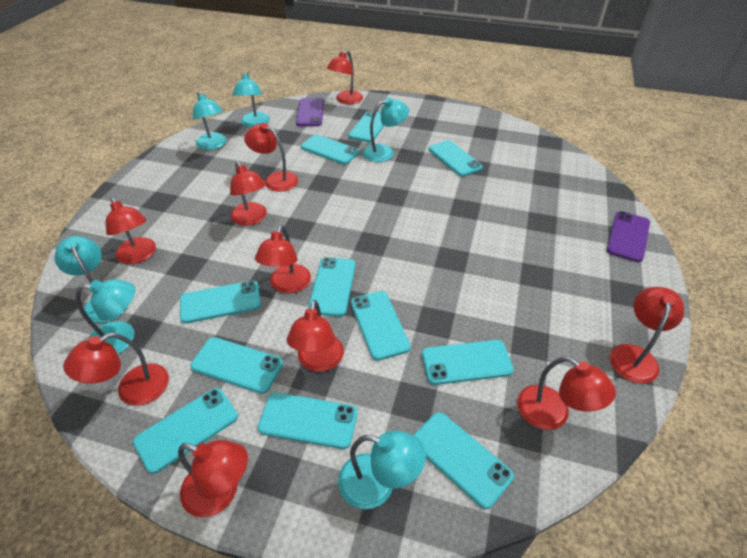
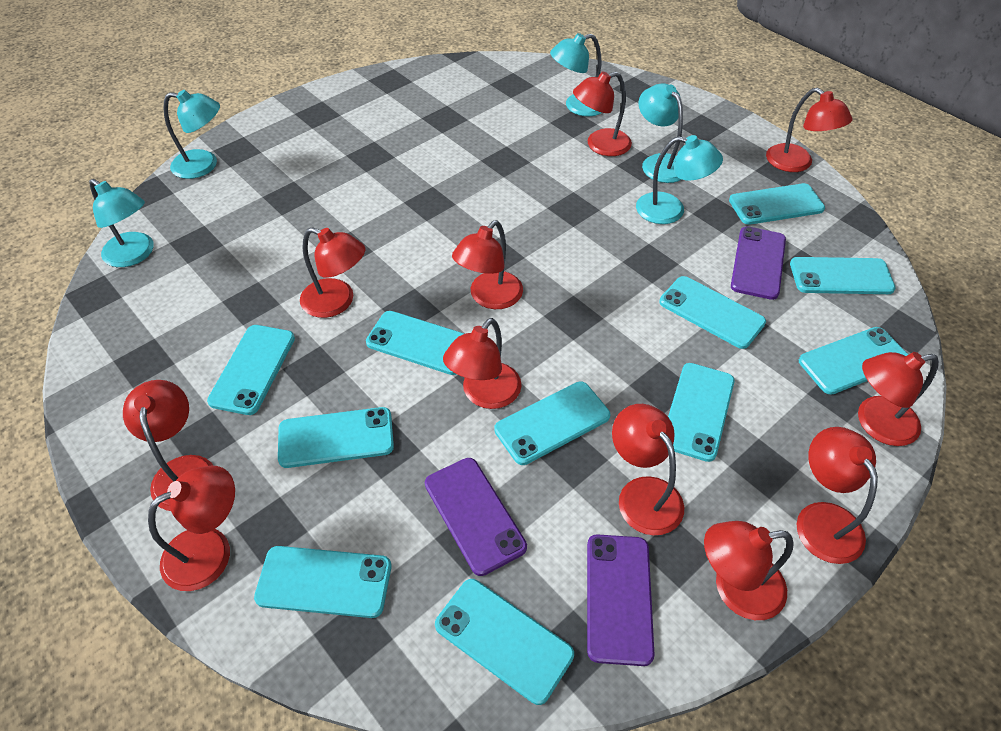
purple phone: [296,98,324,126] [606,211,650,262] = 2 -> [425,458,527,576] [587,534,655,666] [731,227,786,300] = 3
red lamp: [63,333,169,406] [106,198,156,264] [178,440,248,517] [230,161,267,226] [244,123,298,192] [255,225,311,294] [287,300,344,372] [327,50,363,104] [517,356,616,430] [610,287,684,384] = 10 -> [123,380,213,511] [148,466,235,591] [300,227,366,318] [443,318,522,409] [452,220,523,309] [573,71,632,156] [612,404,684,536] [704,521,793,620] [766,88,853,172] [797,427,878,564] [858,352,939,446] = 11
turquoise lamp: [54,236,127,323] [76,279,136,354] [193,92,227,150] [233,71,270,127] [338,430,426,509] [363,97,409,162] = 6 -> [89,179,154,267] [163,90,220,179] [550,33,602,116] [636,135,723,224] [638,83,683,183] = 5

